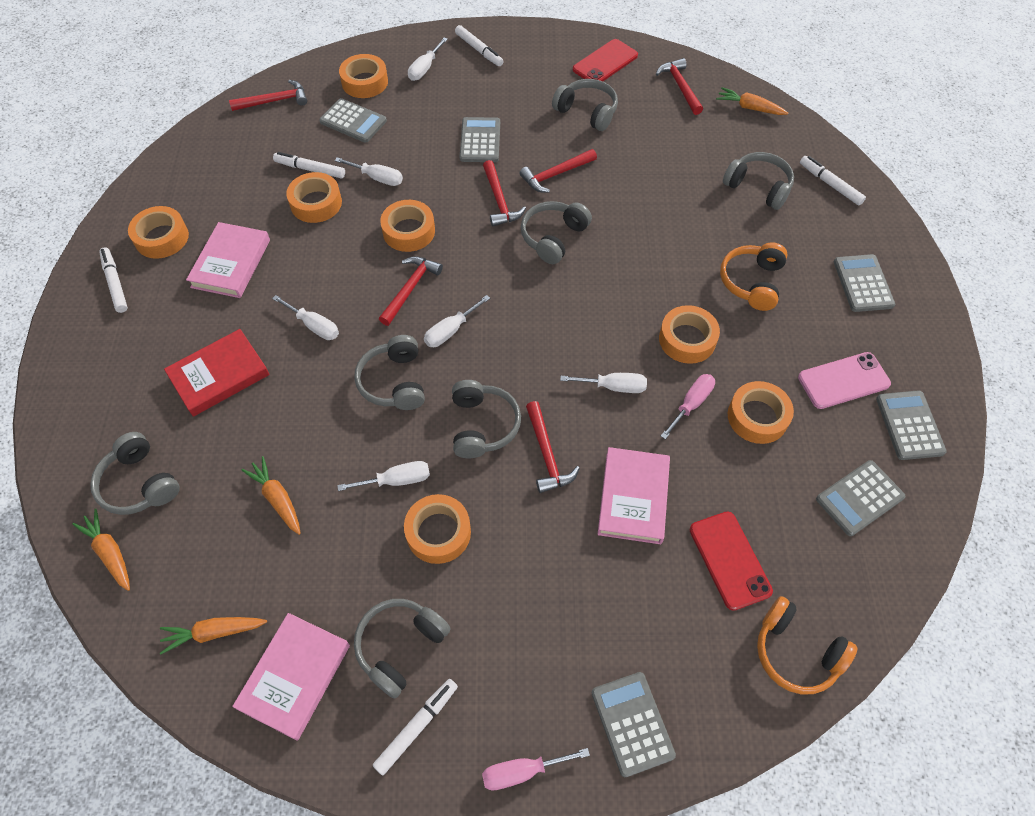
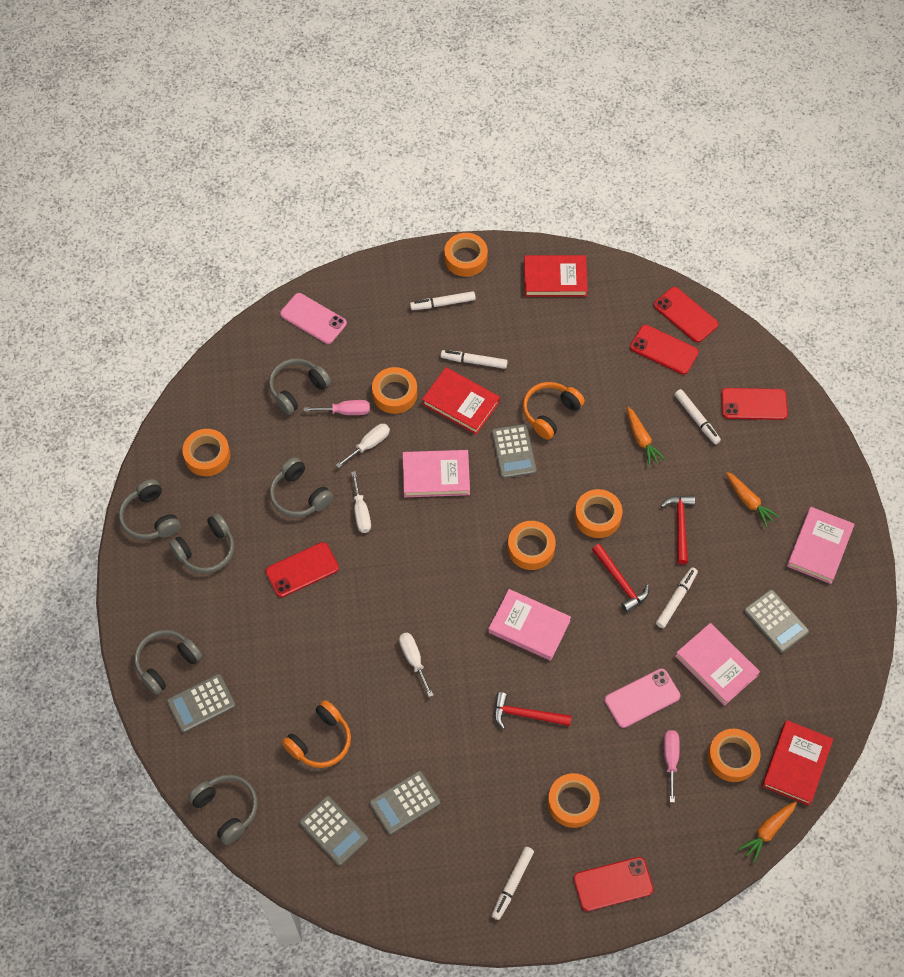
grey calculator: [319,98,387,143] [459,117,500,162] [592,672,676,777] [816,460,905,536] [834,254,895,312] [876,390,947,460] = 6 -> [167,674,236,733] [299,796,368,866] [370,771,440,835] [492,424,537,478] [744,590,809,653] = 5
grey headphones: [90,432,180,515] [354,335,425,410] [354,599,451,698] [452,380,521,458] [521,201,592,264] [552,79,618,131] [723,152,794,210] = 7 -> [119,479,180,540] [134,630,202,695] [169,513,234,573] [188,774,258,845] [269,358,331,415] [270,457,333,517] = 6
orange carrot: [72,509,130,591] [160,617,267,655] [241,456,301,535] [716,87,789,115] = 4 -> [627,407,665,466] [726,472,780,527] [738,801,797,863] = 3
pink book: [186,222,270,298] [232,613,350,741] [598,447,670,544] = 3 -> [403,450,470,497] [489,589,571,661] [675,623,760,706] [787,507,855,584] = 4
pink phone: [798,352,891,409] = 1 -> [280,293,347,344] [605,669,681,728] = 2
red book: [164,329,270,417] = 1 -> [422,367,500,434] [524,255,588,297] [762,720,833,806] = 3
red hammer: [229,80,307,111] [379,256,443,326] [483,160,526,227] [519,149,597,193] [526,401,580,493] [656,58,703,115] = 6 -> [494,692,572,729] [592,544,649,612] [661,495,695,564] = 3
red phone: [573,39,638,81] [690,511,773,611] = 2 -> [265,542,339,597] [573,857,654,911] [630,325,699,375] [654,287,718,343] [721,388,788,420] = 5
white screwdriver: [272,295,339,340] [335,157,403,186] [337,461,430,491] [408,37,448,81] [424,295,490,347] [560,373,647,393] = 6 -> [336,424,390,468] [351,471,371,533] [399,633,433,697] = 3

